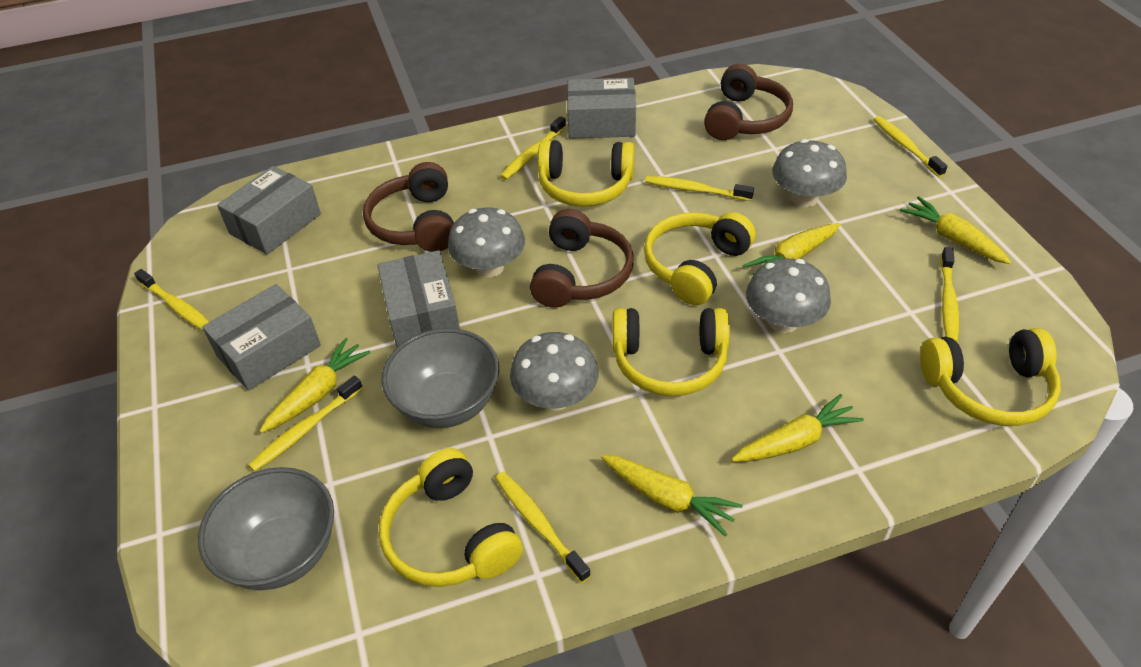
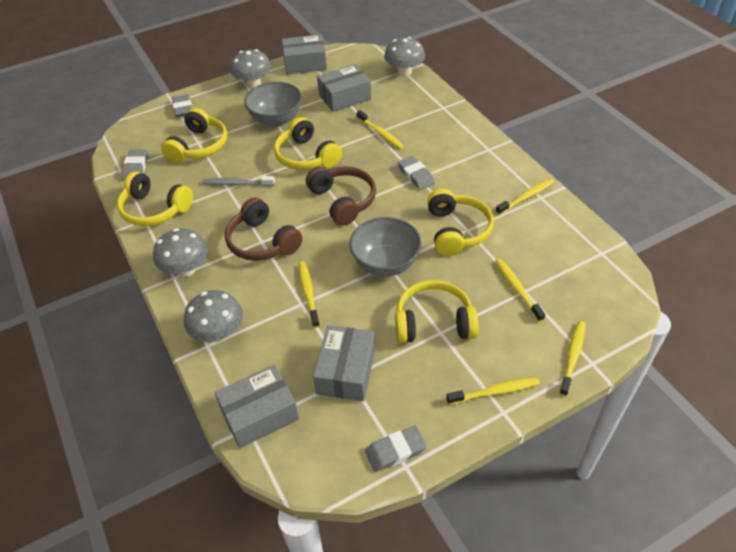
brown headphones: [363,162,454,252] [530,209,634,308] [704,64,793,140] = 3 -> [225,197,302,261] [306,166,376,226] = 2
grey eraser: none = 0 -> [121,149,148,181] [172,94,192,117] [365,426,427,472] [398,156,435,190] = 4
grey toothbrush: none = 0 -> [202,176,275,186] = 1
yellow carrot: [260,338,371,433] [601,455,743,537] [731,394,864,462] [743,223,840,275] [900,196,1011,264] = 5 -> none = 0
yellow toothbrush: [134,269,210,331] [248,376,363,472] [495,472,591,583] [500,116,566,180] [645,176,754,201] [873,116,948,177] [940,247,959,343] = 7 -> [298,262,320,328] [357,110,404,149] [446,378,540,405] [495,179,554,215] [495,258,545,322] [559,321,586,397] = 6

